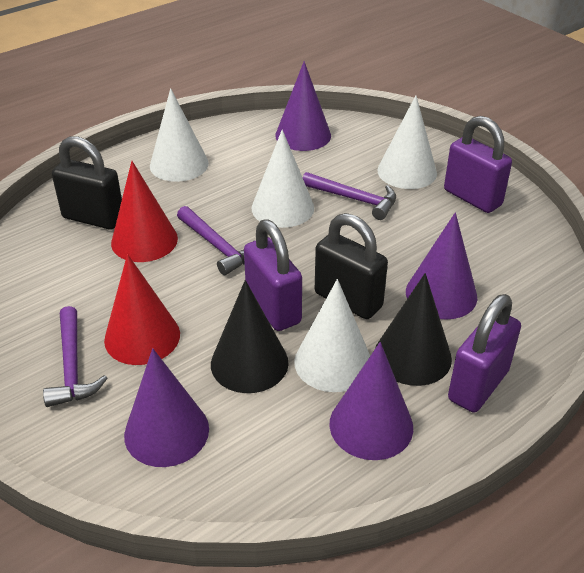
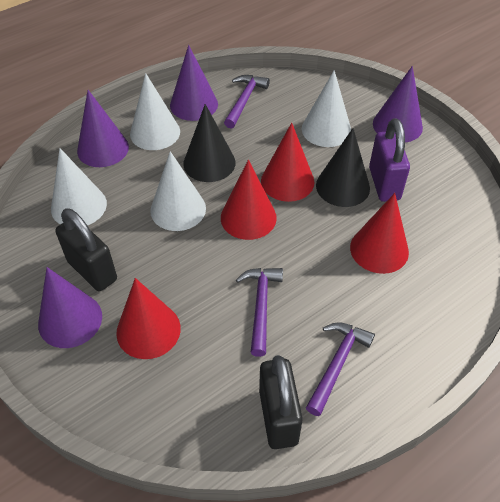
purple padlock: [244,220,302,331] [444,116,512,213] [448,294,521,413] = 3 -> [369,118,410,202] = 1
red cone: [104,254,180,365] [111,161,178,262] = 2 -> [116,278,181,359] [221,160,277,240] [261,123,314,202] [350,193,409,274] = 4

